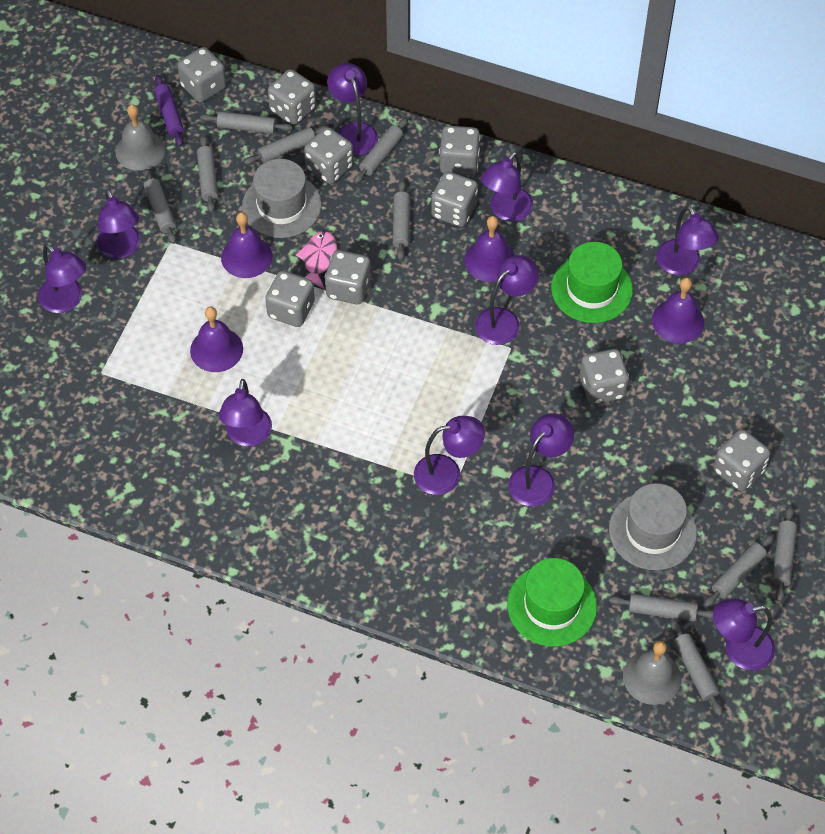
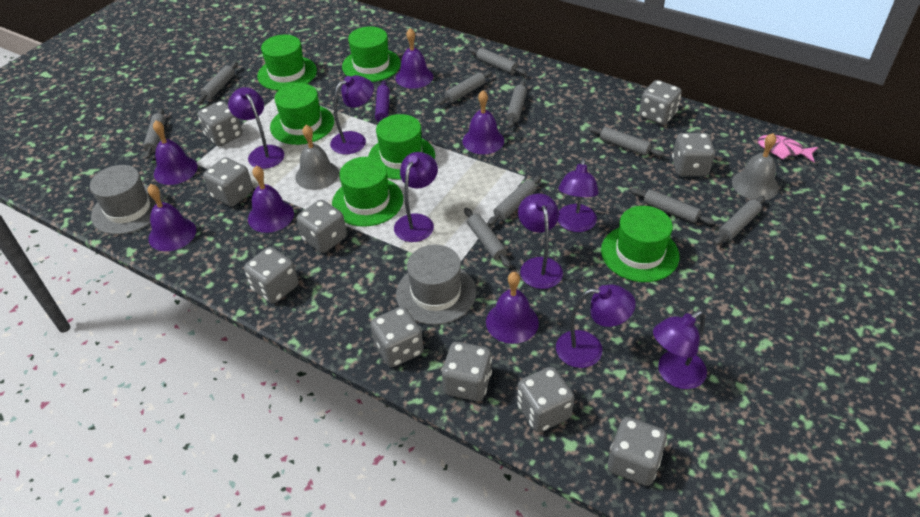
green hat: [507,558,597,647] [551,242,633,323] = 2 -> [257,35,317,91] [270,83,334,145] [332,157,403,227] [342,26,401,82] [368,114,435,180] [601,206,679,282] = 6
grey dice: [177,47,226,102] [265,271,315,327] [268,69,316,125] [304,127,353,184] [325,250,371,304] [431,172,478,227] [439,126,480,176] [580,349,629,404] [713,429,771,491] = 9 -> [198,101,243,146] [203,157,253,207] [244,247,299,304] [297,200,347,253] [370,306,423,367] [441,342,492,401] [517,367,574,432] [608,417,667,486] [639,80,682,125] [672,133,715,176] = 10
purple bell: [190,307,243,372] [221,212,272,278] [465,216,515,282] [652,278,704,343] = 4 -> [147,184,196,251] [153,120,198,185] [248,166,294,233] [395,28,433,89] [462,90,504,154] [486,272,539,344] = 6
purple lamp: [38,244,86,313] [97,189,141,259] [219,379,272,446] [327,63,378,155] [414,416,485,495] [475,255,539,345] [481,152,533,222] [508,413,574,506] [656,206,719,275] [713,599,775,670] = 10 -> [228,87,284,169] [330,75,374,155] [394,152,438,242] [518,193,563,289] [556,284,636,368] [558,158,599,232] [653,311,707,389] = 7

